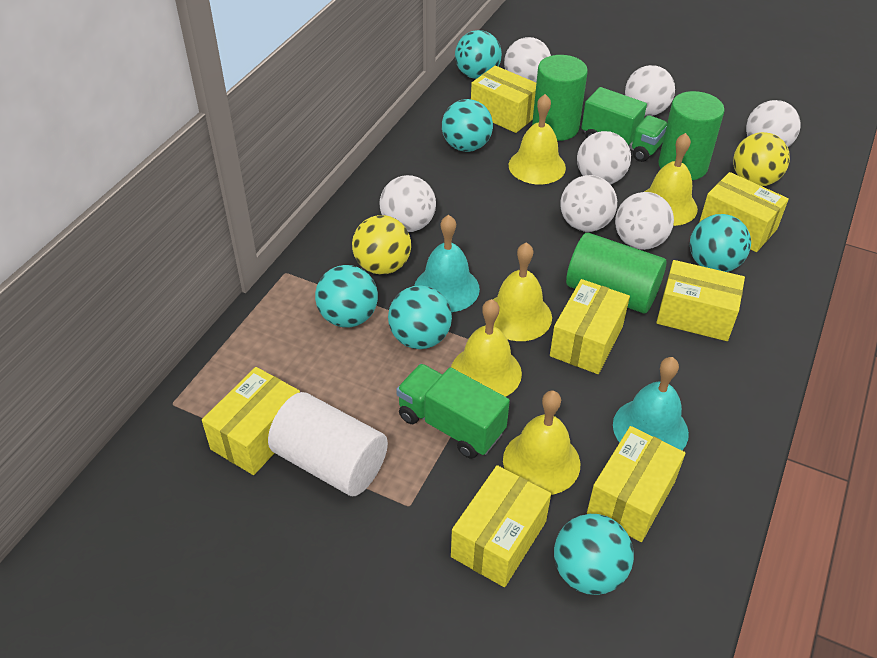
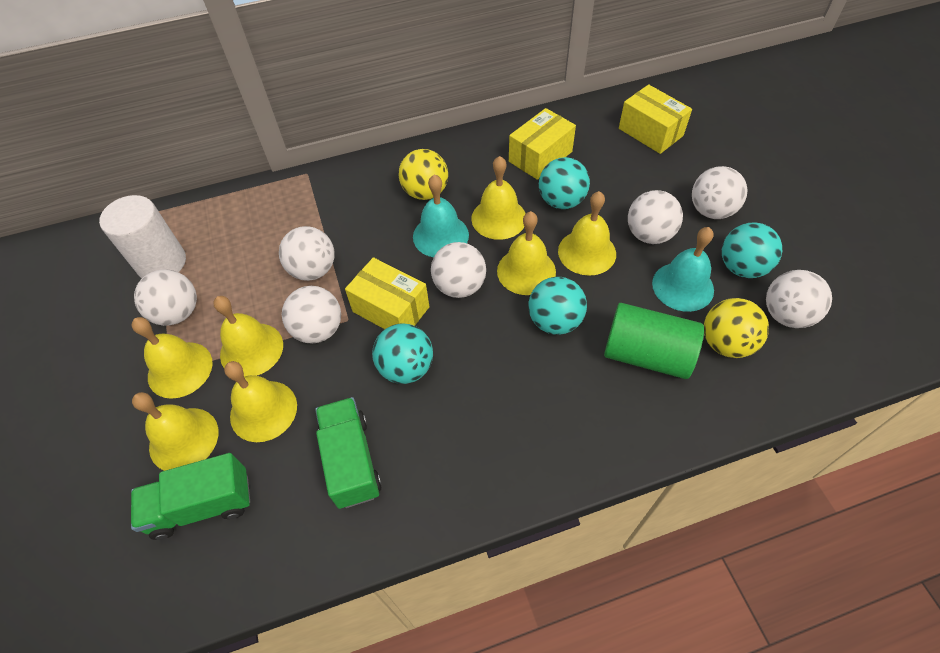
green cylinder: [532,55,588,141] [566,233,666,314] [658,91,724,180] = 3 -> [604,303,704,379] = 1
turquoise ball: [315,265,378,327] [388,285,452,349] [442,99,493,152] [455,30,502,79] [554,514,634,595] [690,214,751,272] = 6 -> [372,324,433,384] [528,277,587,335] [539,157,590,209] [722,222,782,278] = 4
yellow bell: [451,299,522,397] [493,242,552,341] [503,391,580,495] [509,94,566,184] [644,133,698,226] = 5 -> [131,317,213,399] [132,392,218,471] [213,296,283,377] [224,361,297,442] [471,156,526,240] [497,211,556,295] [558,191,616,276] = 7
yellow box: [202,367,300,475] [451,465,551,587] [471,66,536,133] [550,279,630,374] [587,426,686,542] [656,260,745,341] [699,172,789,252] = 7 -> [345,257,429,329] [509,108,576,180] [619,84,692,154] = 3

